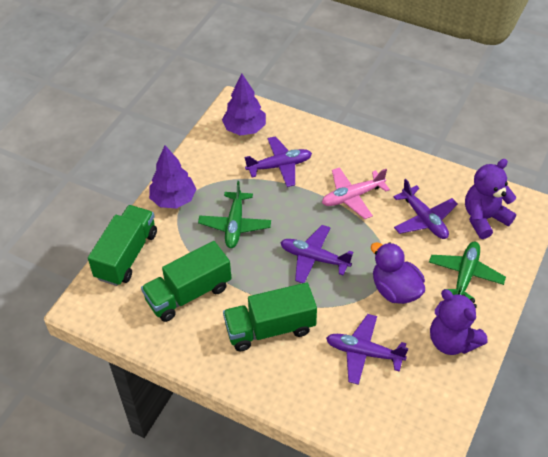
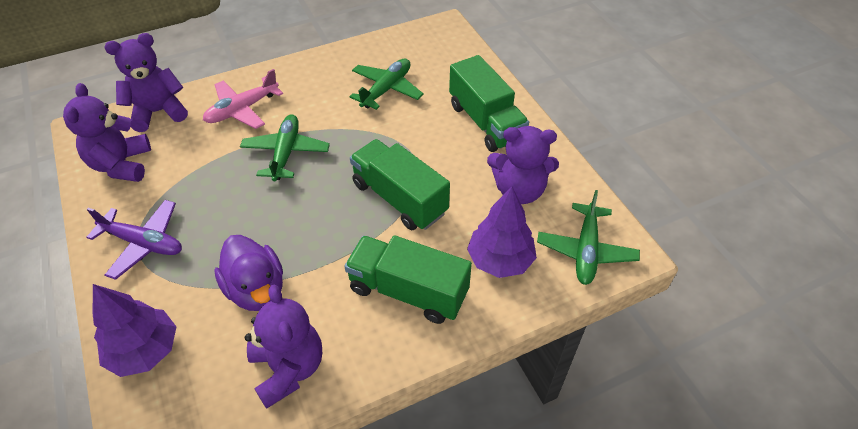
green plane: [198,181,271,248] [429,242,506,299] = 2 -> [240,114,330,181] [349,59,424,110] [537,190,640,285] = 3
purple plane: [245,136,312,187] [280,225,353,283] [326,314,408,385] [394,179,458,239] = 4 -> [86,200,182,280] = 1
purple teddy bear: [430,289,487,355] [465,159,516,239] = 2 -> [63,83,151,182] [105,33,188,132] [245,285,322,409] [487,126,559,204] = 4

